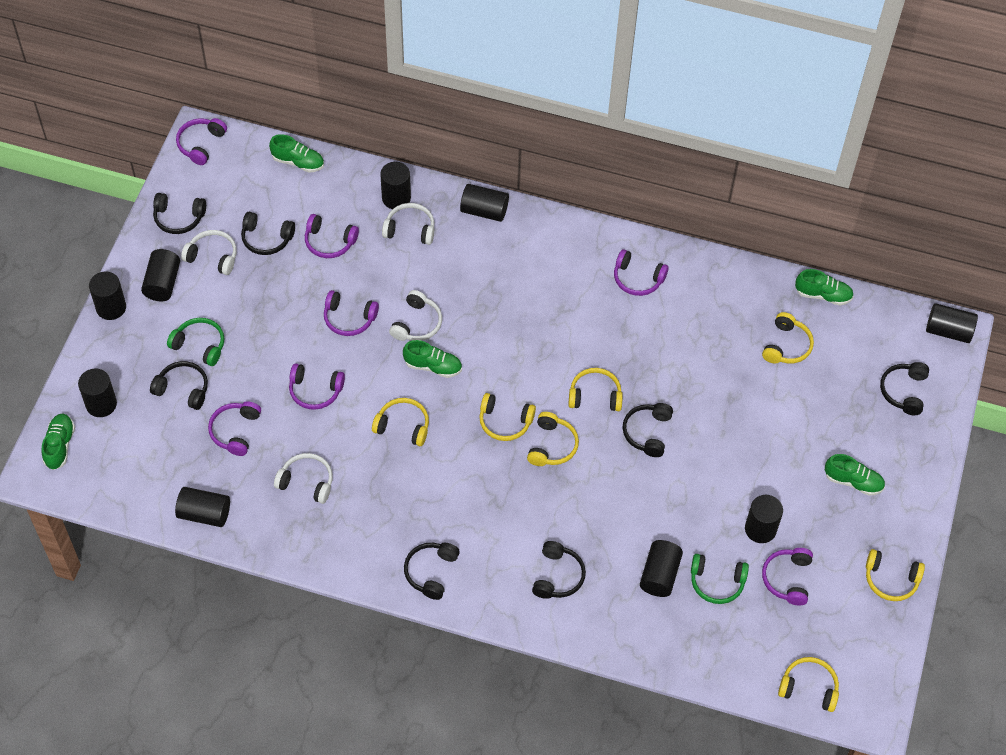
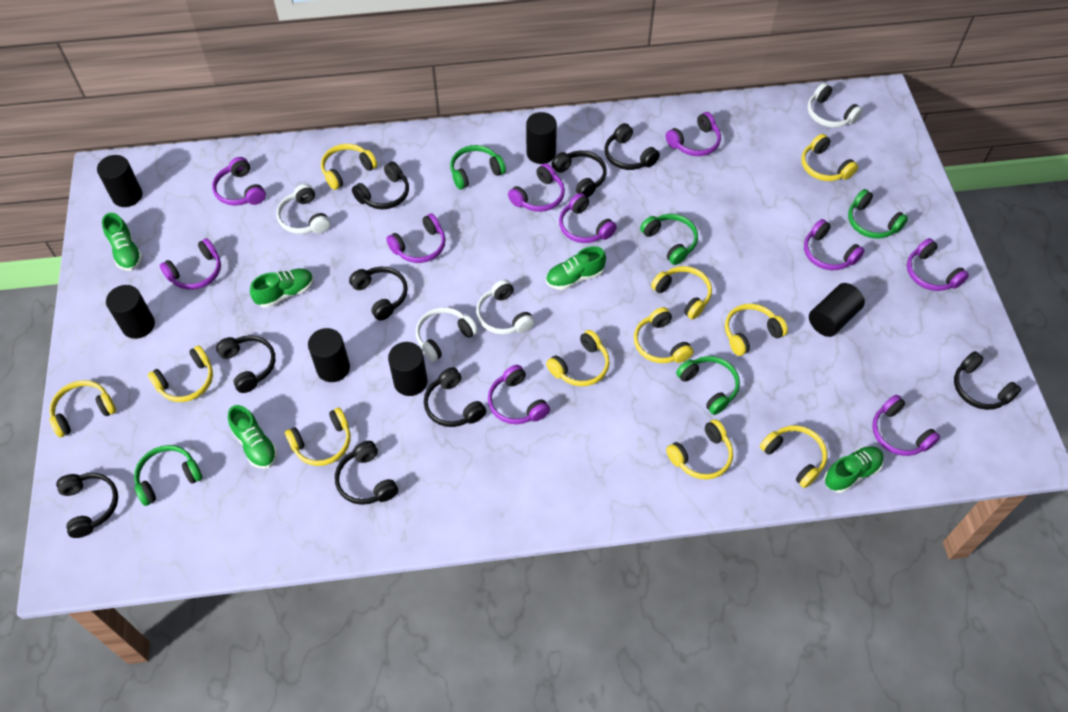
black cylinder: [78,369,117,417] [89,272,126,320] [141,249,180,301] [175,487,230,527] [380,162,411,209] [460,184,509,222] [640,540,683,597] [745,495,783,543] [926,303,978,343] = 9 -> [97,155,143,207] [106,285,155,339] [308,328,350,382] [388,342,427,396] [526,112,557,164] [809,283,865,337] = 6
black headphones: [150,361,208,410] [153,193,206,234] [241,212,295,255] [404,543,460,600] [532,541,586,599] [623,403,673,457] [880,362,929,415] = 7 -> [56,473,118,538] [216,335,275,393] [335,441,398,505] [349,267,408,320] [352,161,409,209] [424,367,486,427] [551,151,607,198] [605,123,660,170] [954,351,1021,410] = 9
green headphones: [167,318,224,366] [691,554,749,604] = 2 -> [134,445,202,506] [450,145,506,189] [640,214,698,265] [676,356,740,415] [848,189,908,239] = 5
purple headphones: [176,118,227,165] [208,401,261,456] [289,363,345,410] [305,214,359,258] [324,290,379,336] [614,250,669,296] [762,548,813,605] = 7 -> [160,238,221,290] [212,157,266,206] [386,213,446,263] [488,365,550,424] [508,163,565,212] [559,193,617,243] [666,112,721,156] [804,219,864,270] [872,395,940,456] [907,238,969,291] = 10
yellow headphones: [372,398,429,446] [479,393,536,441] [527,412,579,466] [568,368,623,411] [762,312,814,364] [778,657,839,712] [866,549,925,601] = 7 -> [49,380,116,438] [148,346,213,402] [285,408,350,466] [321,144,377,190] [546,330,610,386] [634,307,694,363] [651,266,712,319] [666,419,733,480] [725,304,788,356] [760,425,827,488] [801,134,858,181] = 11

